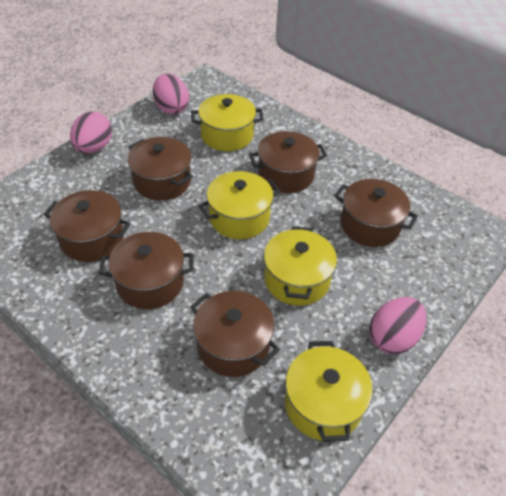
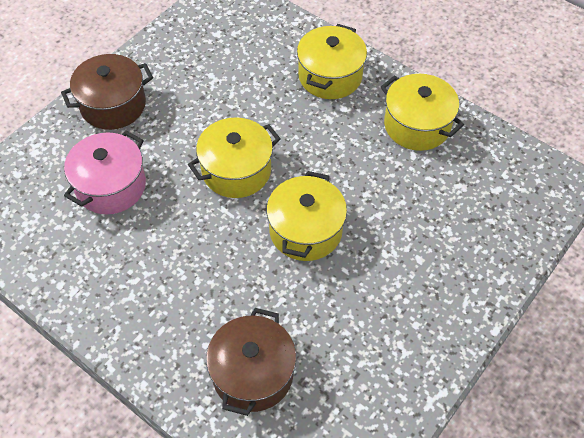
brown pot: [43,190,131,262] [99,232,193,309] [127,137,193,201] [190,291,280,377] [249,131,327,193] [334,179,418,247] = 6 -> [61,54,153,130] [206,308,296,416] = 2
pink egg: [70,112,112,153] [153,74,189,114] [369,297,426,354] = 3 -> none = 0
pink pot: none = 0 -> [64,131,146,214] = 1

